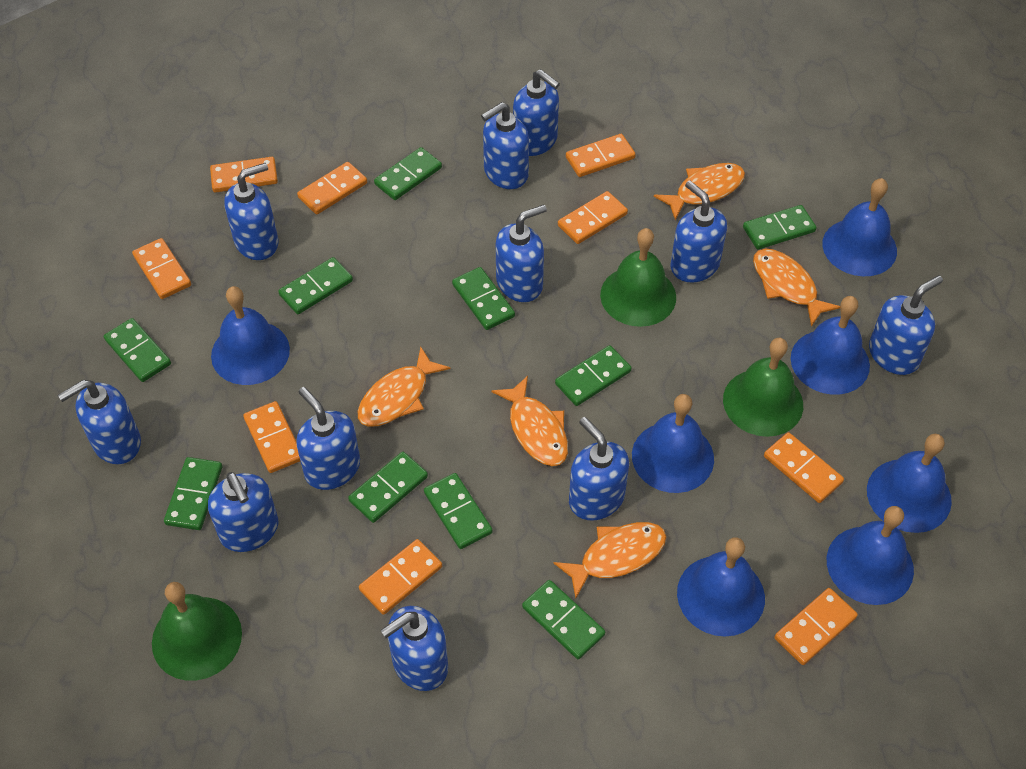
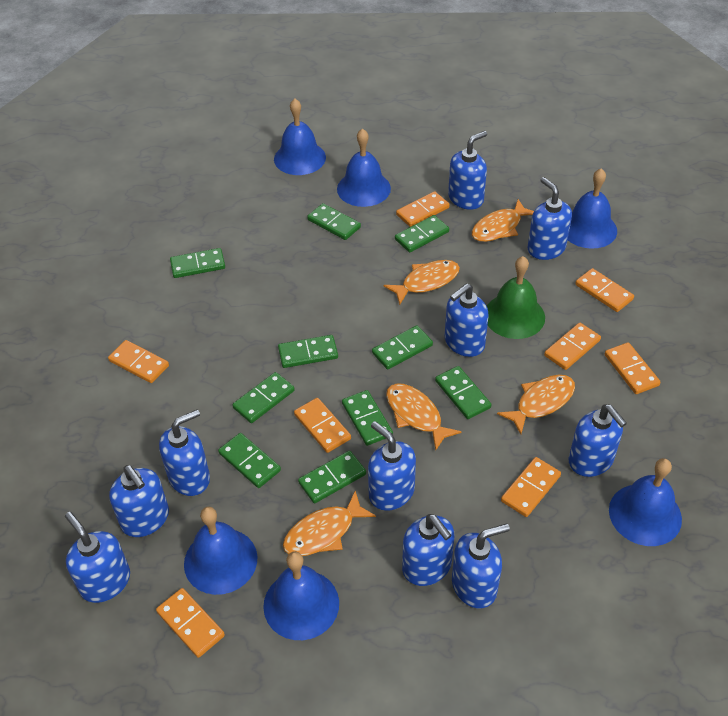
blue bell: [211,286,290,385] [632,394,714,493] [677,537,765,636] [791,296,870,395] [822,178,897,276] [827,506,914,605] [867,434,952,533] = 7 -> [184,507,257,595] [263,551,339,640] [274,99,326,175] [337,128,391,207] [568,168,617,249] [609,458,682,546] = 6
blue soap dispenser: [58,380,141,464] [208,472,278,552] [224,163,278,260] [296,387,360,490] [380,606,448,691] [481,102,529,189] [496,204,547,302] [513,69,560,156] [569,417,629,521] [671,181,727,283] [869,275,943,375] = 11 -> [65,512,130,603] [109,465,169,537] [159,410,210,496] [368,421,416,511] [402,514,454,586] [445,283,489,357] [448,131,487,210] [452,524,510,608] [528,177,572,260] [569,404,627,477] = 10
green bell: [152,582,242,681] [600,228,676,327] [723,338,803,437] = 3 -> [487,256,545,339] = 1
orange domino: [132,238,191,299] [210,157,278,193] [243,401,300,473] [297,162,367,214] [359,539,442,615] [558,191,628,244] [566,134,636,177] [764,432,844,503] [775,588,858,665] = 9 -> [108,340,169,383] [156,588,225,658] [294,398,351,453] [396,191,450,227] [501,457,561,517] [544,323,601,370] [575,268,634,312] [605,342,661,394] = 8

